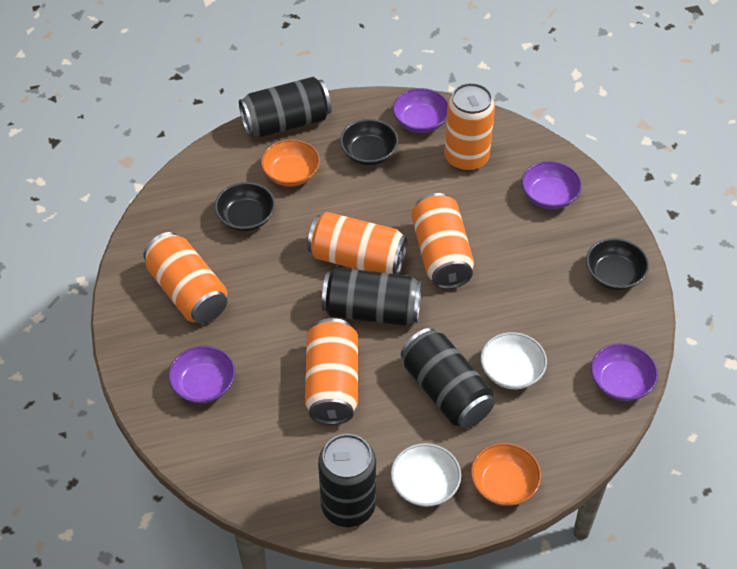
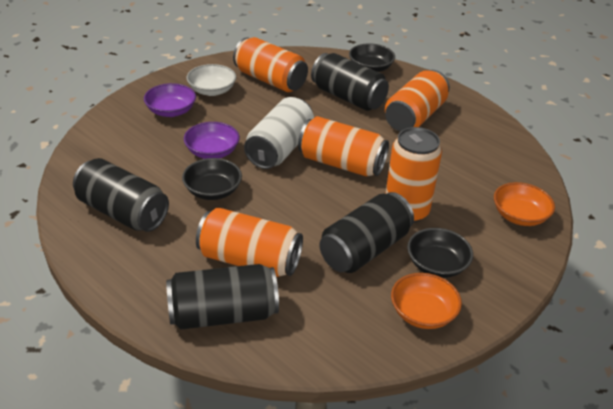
purple bowl: [168,345,235,403] [393,88,448,133] [522,161,582,209] [591,343,658,401] = 4 -> [144,83,196,117] [184,122,240,159] = 2
white bowl: [391,443,461,507] [481,332,547,389] = 2 -> [187,64,236,96] = 1
white can: none = 0 -> [244,97,314,169] = 1

